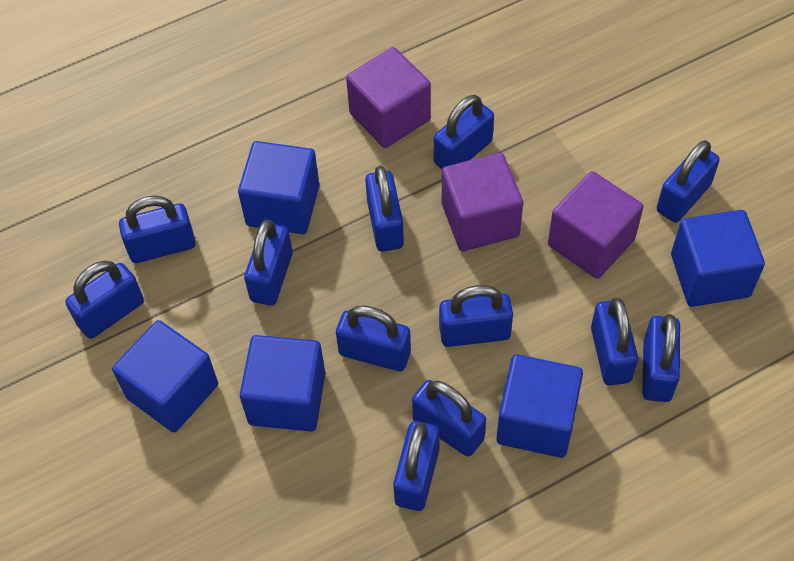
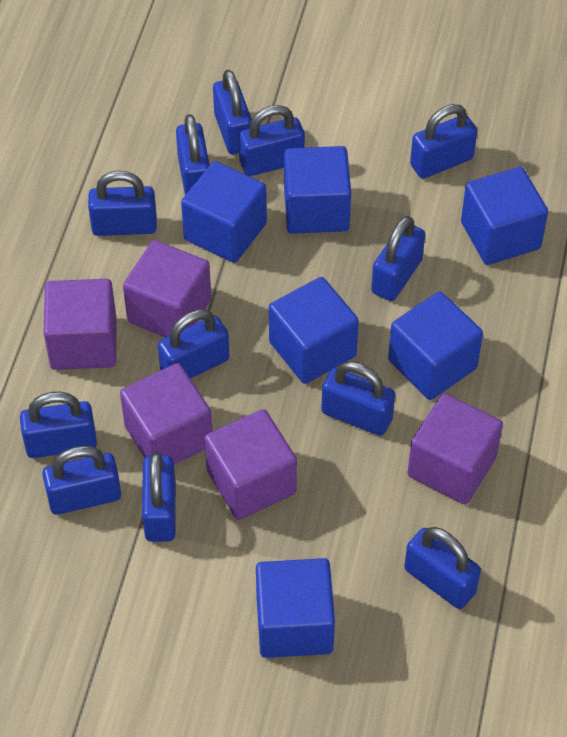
blue cube: [112,320,218,432] [238,141,319,234] [240,335,325,431] [496,354,583,458] [671,210,765,307] = 5 -> [181,161,267,263] [256,558,335,658] [269,277,359,384] [284,146,351,234] [388,291,483,400] [461,167,548,265] = 6
purple cube: [346,47,431,148] [442,153,523,251] [548,171,643,279] = 3 -> [43,279,116,370] [120,363,212,465] [123,240,211,338] [204,409,297,520] [408,393,503,504] = 5

